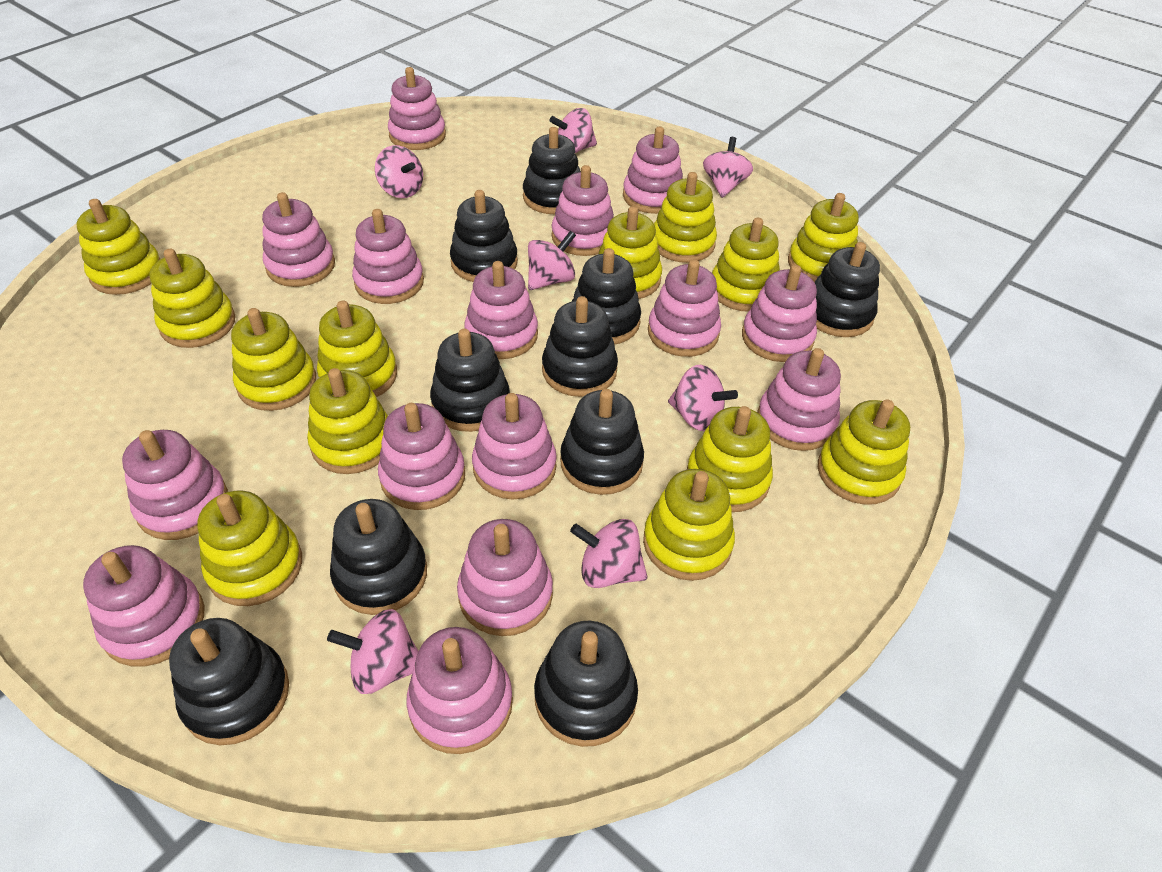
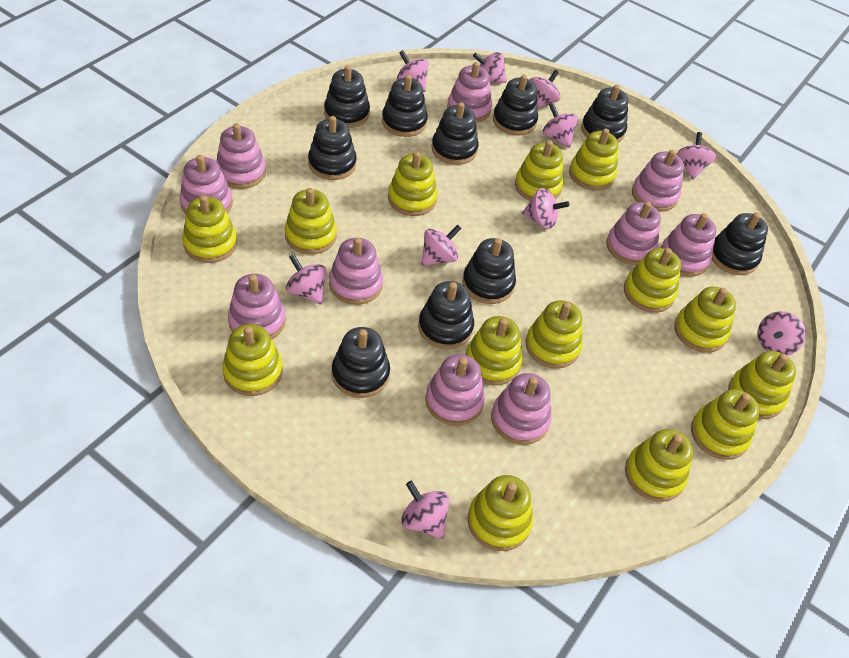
pink spinning top: [327,609,418,694] [375,145,423,198] [528,231,576,290] [550,108,597,153] [570,519,648,588] [668,365,738,431] [703,137,753,198] = 7 -> [286,254,326,304] [397,50,429,92] [401,481,450,539] [421,224,462,266] [473,52,507,83] [522,188,569,229] [530,70,561,108] [543,103,578,148] [677,132,716,180] [758,311,806,356] = 10
pink stacking toy: [83,545,204,667] [122,430,228,540] [262,192,335,287] [352,209,424,304] [378,403,465,510] [388,67,446,150] [407,627,513,754] [457,519,553,636] [464,261,538,359] [472,393,557,500] [551,165,614,256] [623,127,683,214] [648,259,721,357] [742,265,817,362] [757,348,841,451] = 15 -> [180,155,233,214] [216,123,266,189] [228,274,286,339] [329,237,383,305] [425,354,485,426] [447,62,492,123] [491,373,552,445] [607,201,661,265] [632,150,684,212] [661,213,716,277] = 10
yellow stacking toy: [76,199,160,295] [149,249,235,348] [197,490,302,606] [231,308,316,411] [307,368,388,474] [317,301,397,397] [599,206,662,299] [643,469,735,581] [654,172,717,263] [687,406,773,512] [712,218,780,312] [788,193,859,282] [818,399,910,505] = 13 -> [182,195,237,263] [222,324,283,396] [285,188,337,254] [388,152,438,216] [466,316,522,385] [467,475,533,551] [515,140,563,201] [526,300,582,369] [569,129,618,191] [624,248,681,313] [625,429,693,502] [674,287,736,353] [691,389,760,460] [728,351,796,419] = 14

